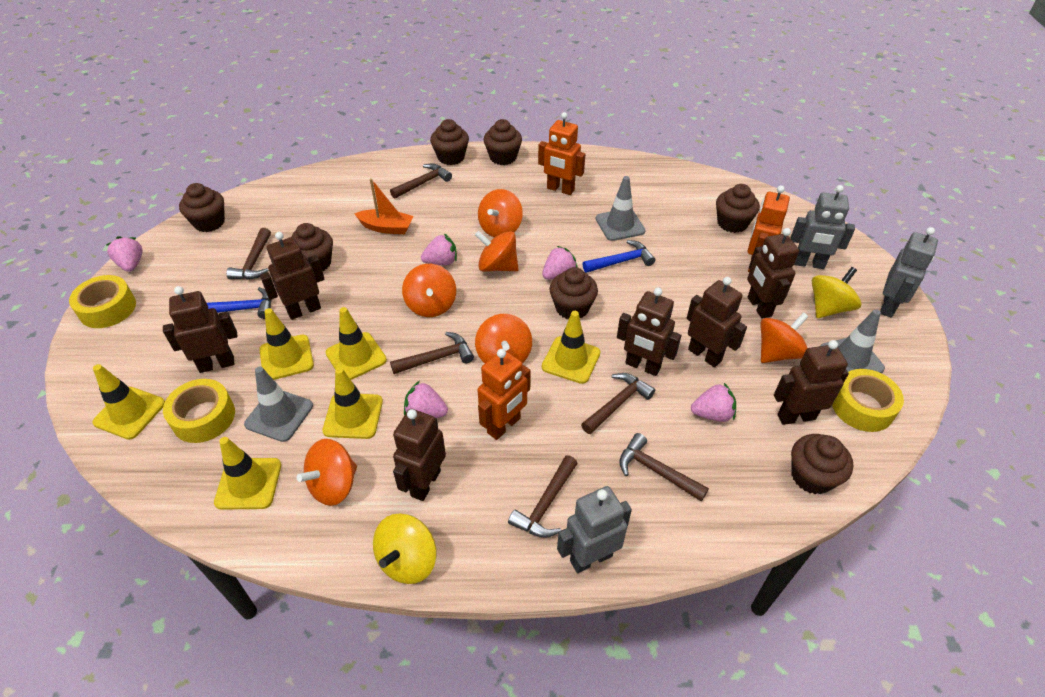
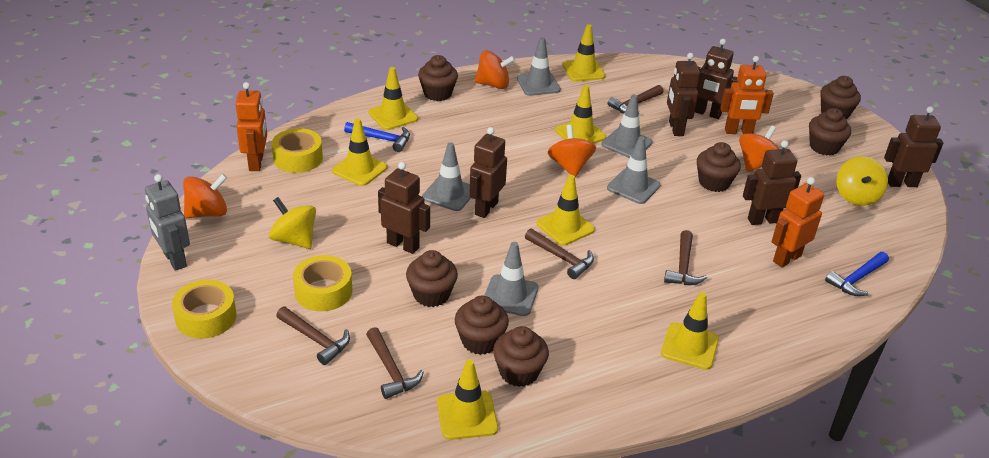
brown hammer: [226,228,271,280] [390,164,452,199] [390,332,474,374] [508,455,578,538] [581,373,655,434] [619,433,709,501] = 6 -> [276,307,350,365] [366,327,424,399] [525,228,594,279] [608,85,664,114] [664,230,707,285] = 5
brown robot: [163,286,237,373] [260,232,324,320] [393,409,446,501] [617,288,681,376] [687,277,747,367] [747,228,799,319] [774,340,849,425] = 7 -> [378,162,430,254] [469,127,507,218] [667,53,700,136] [695,39,737,119] [743,141,801,225] [884,106,943,187] = 6
grey robot: [557,486,632,573] [791,185,855,269] [880,227,938,318] = 3 -> [145,174,190,271] = 1
grey traffic cone: [244,367,313,442] [596,176,646,241] [820,309,885,373] = 3 -> [422,142,471,211] [484,242,538,316] [517,37,561,96] [602,95,652,158] [607,136,661,204] = 5
orange boat: [354,178,414,234] = 1 -> none = 0
orange spinning top: [297,439,357,506] [402,264,456,317] [475,231,519,272] [475,314,532,363] [478,189,523,237] [760,312,809,363] = 6 -> [183,174,227,218] [475,50,515,89] [548,125,596,177] [739,125,779,172] = 4
pink strawberry: [106,236,143,272] [404,381,448,418] [421,234,457,265] [542,246,578,280] [691,383,736,422] = 5 -> none = 0
yellow traffic cone: [92,364,165,440] [214,437,281,510] [259,308,314,380] [323,367,383,439] [326,307,387,380] [542,311,601,384] = 6 -> [332,118,387,186] [368,67,418,130] [437,359,498,440] [537,175,595,245] [555,85,606,144] [562,24,606,81] [661,292,719,370] = 7

